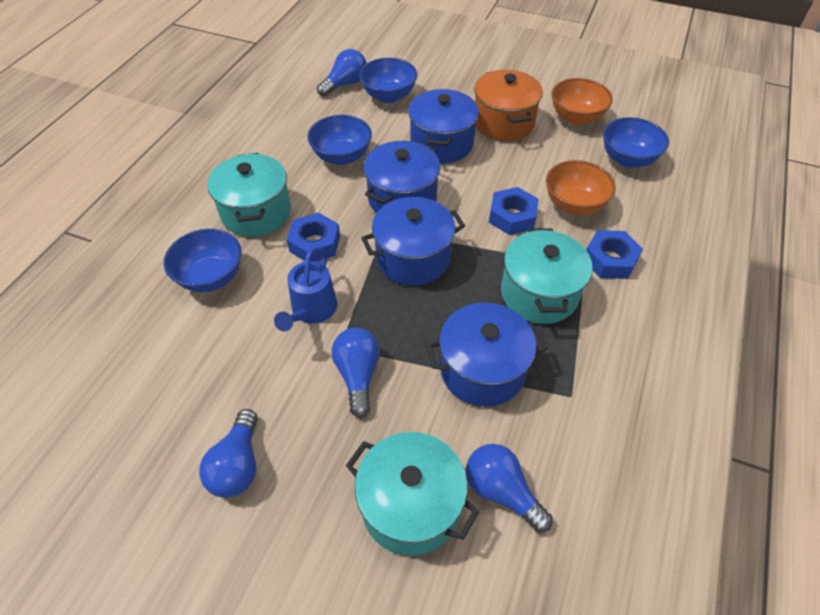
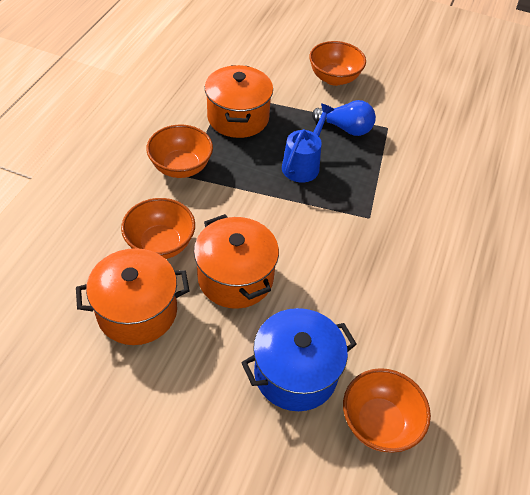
blue bowl: [164,229,241,292] [307,115,372,165] [359,58,417,103] [603,117,669,168] = 4 -> none = 0
blue light bulb: [199,409,258,498] [317,49,367,97] [332,328,380,418] [466,444,553,533] = 4 -> [312,100,376,136] = 1
blue nut: [287,212,340,262] [489,187,539,235] [586,230,643,279] = 3 -> none = 0
blue pot: [361,197,465,286] [364,141,440,213] [408,89,479,163] [426,303,548,407] = 4 -> [241,308,357,411] = 1
orange bowl: [546,160,616,215] [552,78,613,125] = 2 -> [121,198,195,259] [146,125,213,178] [309,41,366,86] [343,368,431,453] = 4
orange pot: [474,70,543,141] = 1 -> [76,248,189,345] [194,214,279,309] [205,65,273,138] = 3
turquoise pot: [207,153,291,237] [346,432,480,556] [501,228,593,324] = 3 -> none = 0

